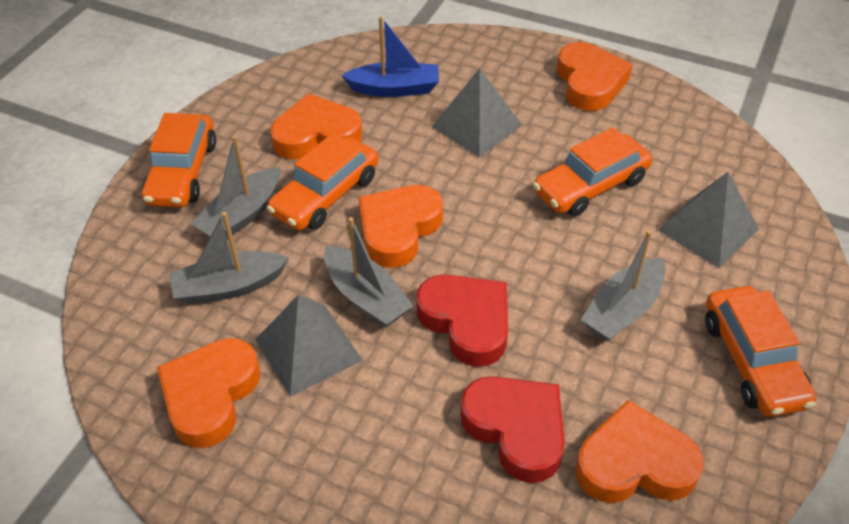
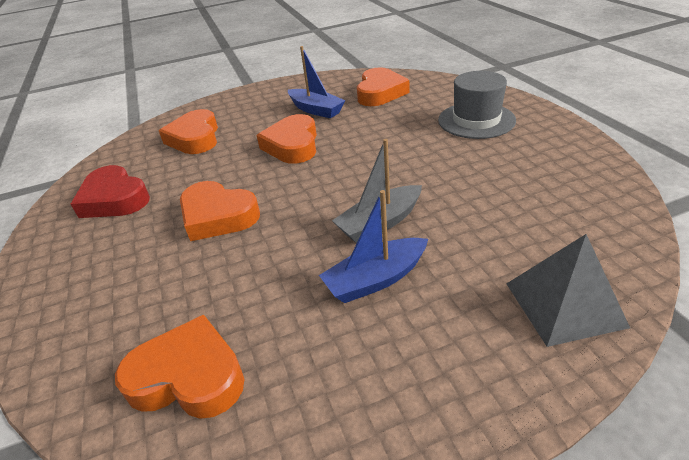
blue boat: [341,16,439,97] = 1 -> [288,46,346,118] [319,190,428,303] = 2
grey boat: [169,212,289,305] [191,136,280,239] [324,217,413,327] [581,230,665,341] = 4 -> [332,139,422,243] = 1
grey hat: none = 0 -> [438,71,516,139] = 1
grey pyramid: [255,295,363,397] [432,68,522,158] [658,172,759,268] = 3 -> [507,234,630,347] = 1
orange car: [142,113,216,207] [267,133,378,231] [533,127,652,216] [705,286,816,417] = 4 -> none = 0
red heart: [416,274,508,367] [460,376,565,483] = 2 -> [71,165,150,218] = 1

